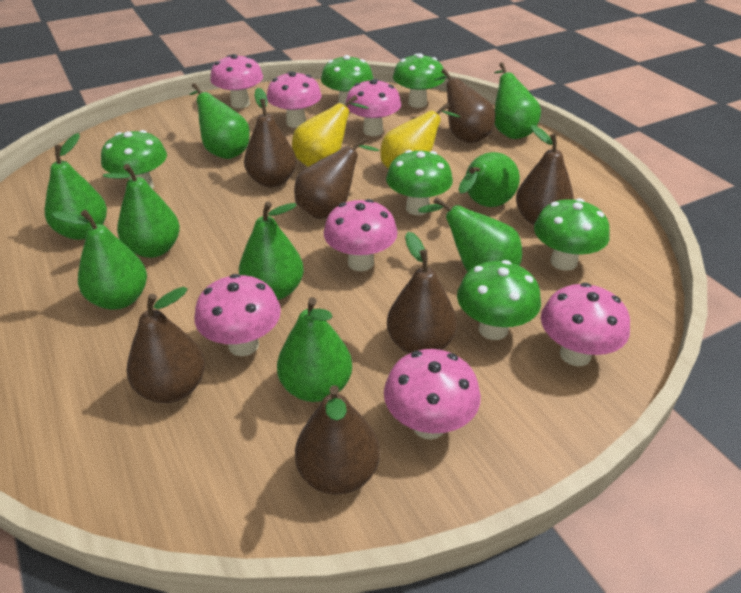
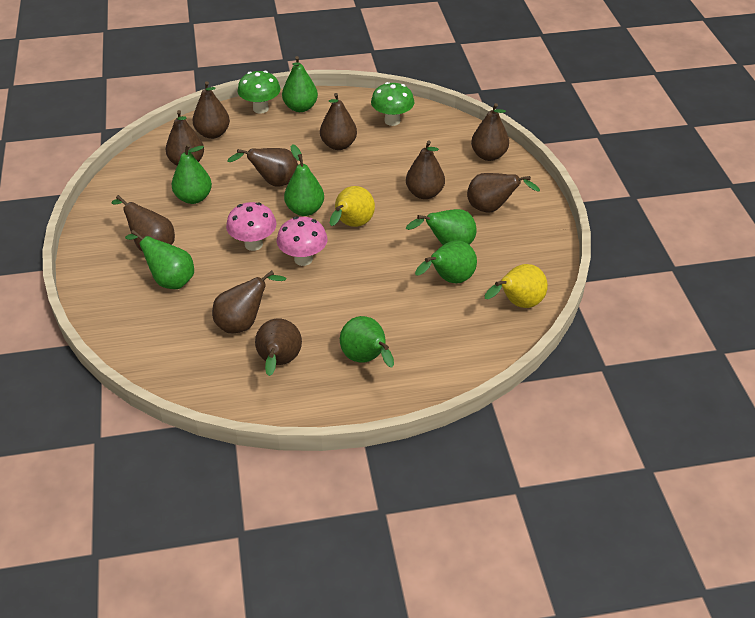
brown pear: [127,287,205,403] [244,88,297,187] [294,137,379,219] [295,385,380,495] [387,232,457,354] [434,69,495,143] [516,125,574,225] = 7 -> [111,195,175,252] [165,110,204,166] [192,81,230,139] [212,271,286,333] [227,148,298,187] [255,319,302,376] [320,93,357,150] [406,141,445,199] [467,173,540,212] [471,103,509,161] = 10
green mushroom: [101,130,167,189] [321,55,373,105] [386,150,453,215] [393,54,445,108] [457,260,541,340] [534,198,610,271] = 6 -> [237,71,281,114] [371,82,415,126] = 2
green pear: [45,133,107,240] [51,210,147,310] [103,164,180,258] [189,83,250,159] [239,201,304,300] [277,297,352,402] [418,197,522,272] [458,152,520,207] [494,62,541,139] = 9 -> [125,230,194,289] [171,144,212,204] [282,56,318,112] [284,144,324,216] [340,316,394,368] [406,209,477,245] [415,240,477,283] = 7
pink mushroom: [195,274,281,356] [210,54,263,108] [267,71,322,128] [324,199,398,271] [345,79,401,136] [384,349,481,439] [541,283,630,366] = 7 -> [226,202,277,251] [277,217,327,266] = 2

